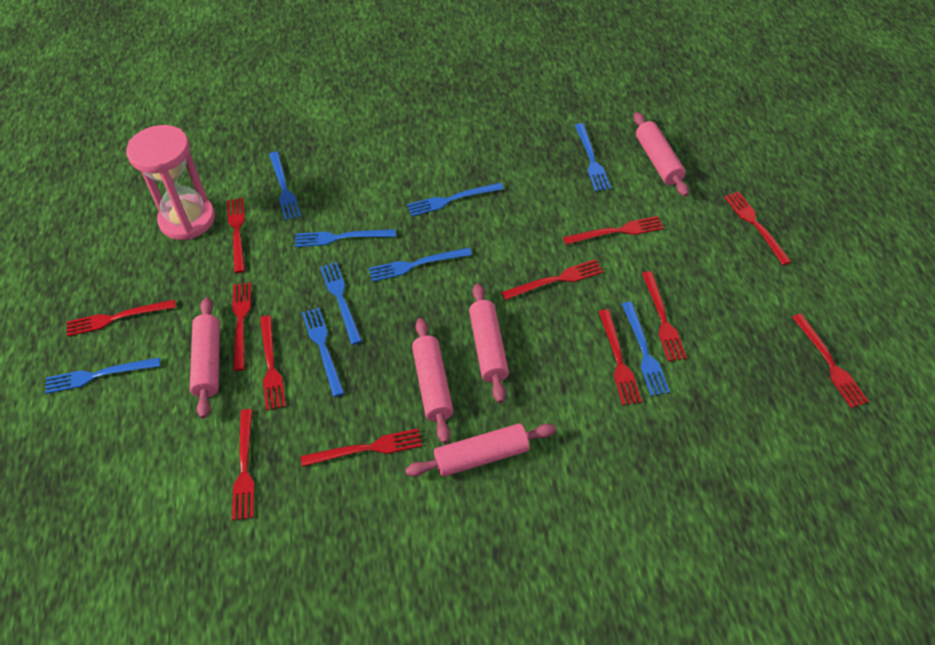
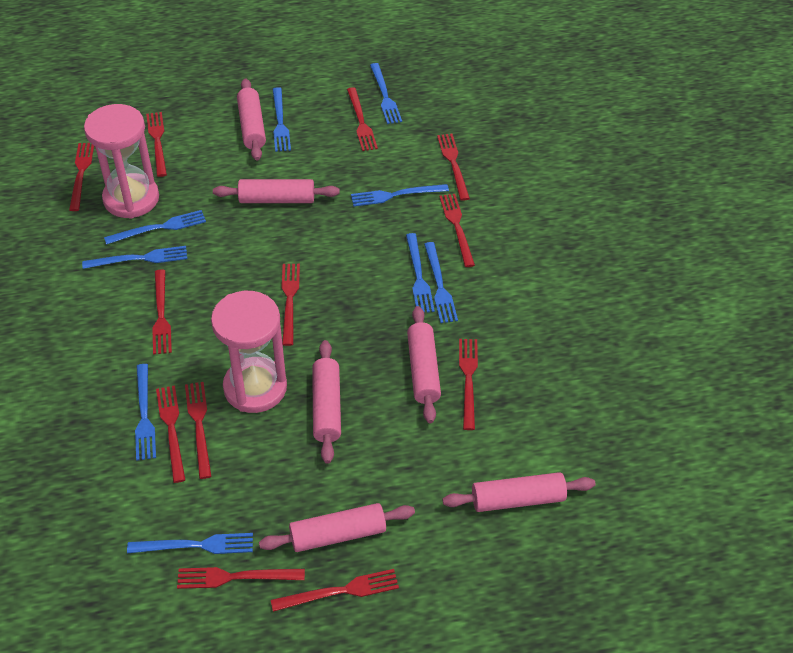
pink hourglass: [126,125,215,240] = 1 -> [84,104,159,219] [211,291,287,413] = 2
pink rolling pin: [190,297,220,419] [405,423,556,477] [412,318,453,444] [469,283,509,403] [633,112,689,197] = 5 -> [213,179,340,203] [237,78,266,161] [259,503,415,552] [312,340,341,464] [407,306,441,423] [442,472,595,512] = 6

